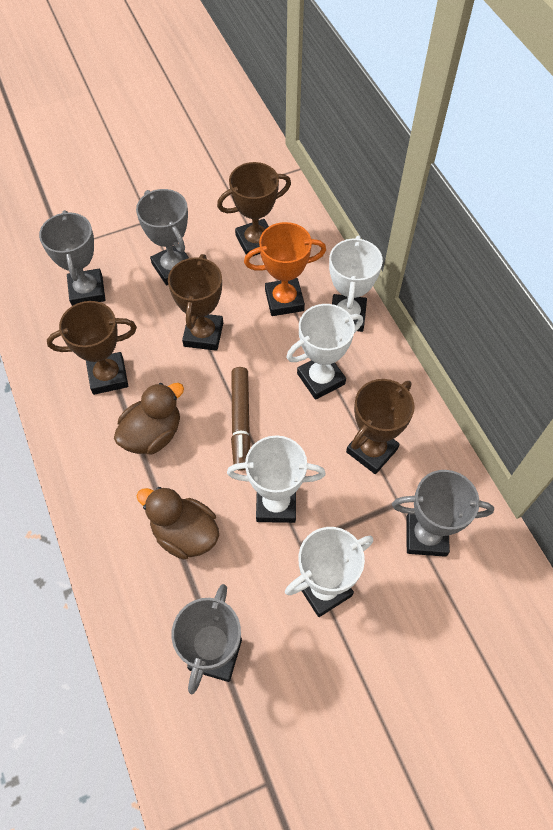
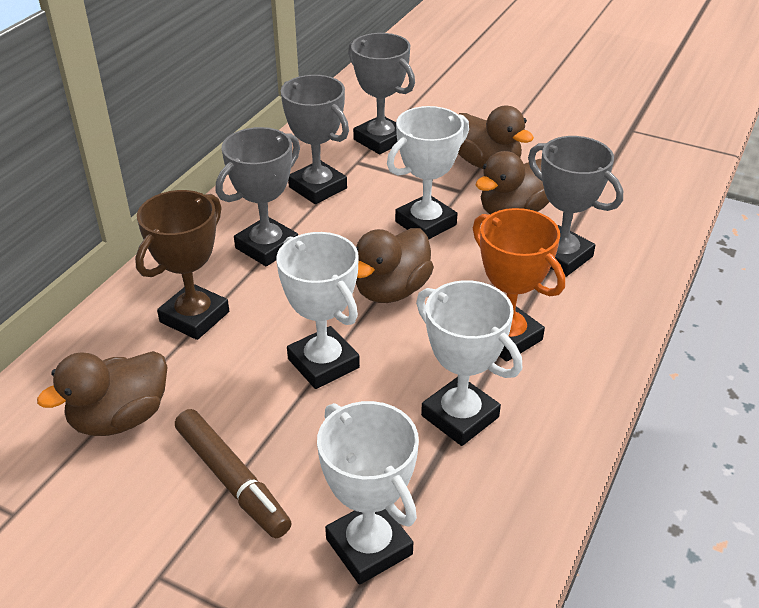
brown duck: [114,383,184,455] [137,487,219,560] = 2 -> [37,351,167,436] [356,228,434,303] [458,106,534,169] [476,151,549,214] = 4
brown trophy: [47,301,137,395] [168,254,223,351] [217,162,291,256] [346,379,415,474] = 4 -> [135,190,229,340] = 1

